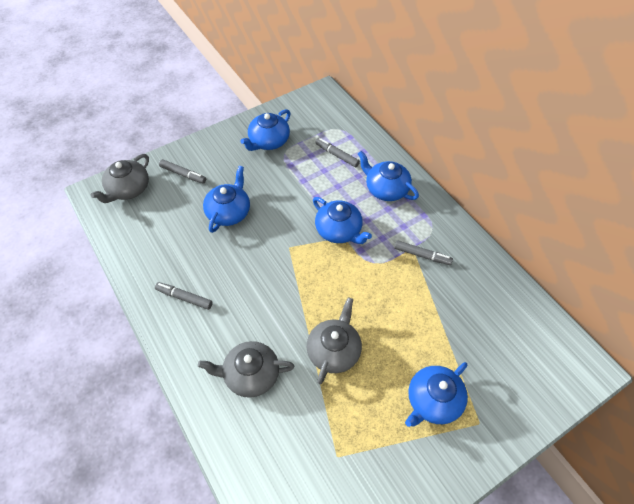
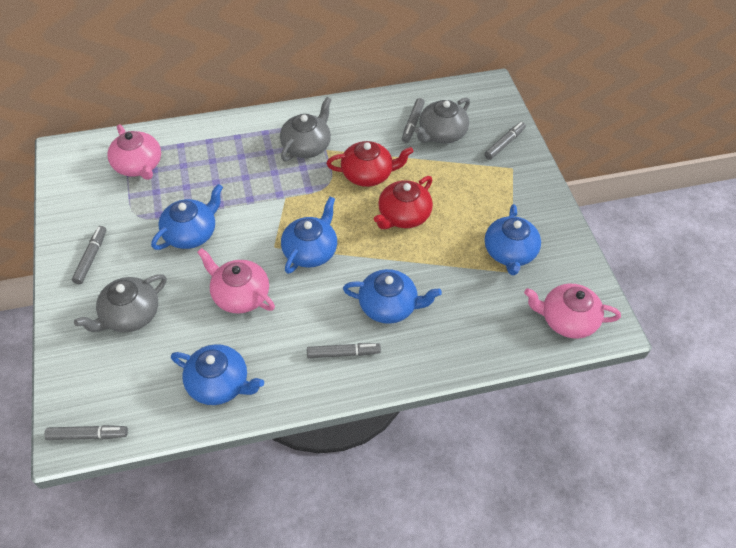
grey marker: [155,282,213,310] [159,159,206,184] [315,138,360,167] [394,240,453,265] = 4 -> [44,425,128,440] [72,226,106,284] [307,343,381,358] [402,98,425,143] [485,122,526,160] = 5
pink teapot: none = 0 -> [107,124,161,180] [197,248,275,314] [524,283,621,339] = 3
red teapot: none = 0 -> [327,141,414,187] [374,176,433,229] = 2

